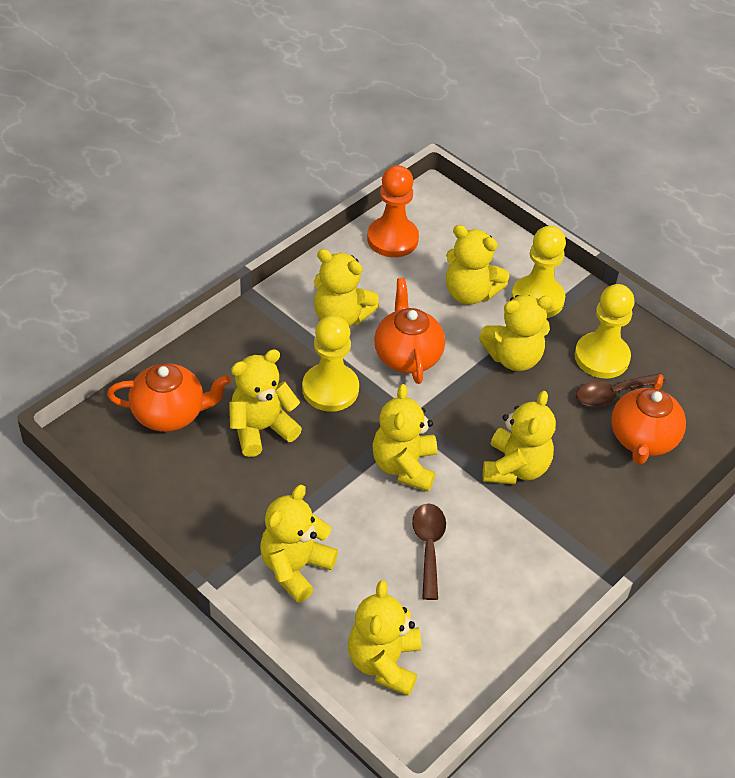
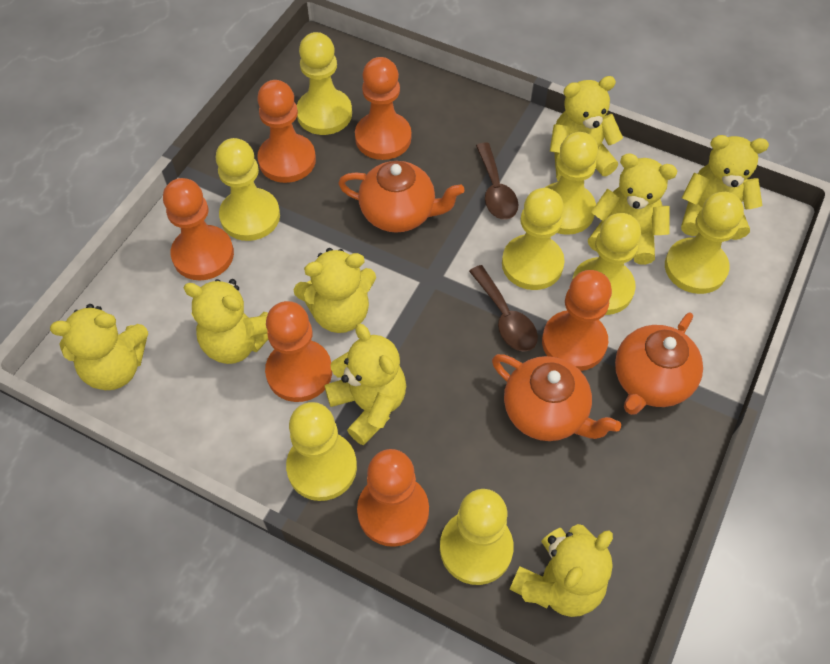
orange pawn: [367,165,419,257] = 1 -> [163,178,234,280] [257,80,316,183] [265,301,332,402] [355,57,411,160] [357,449,429,547] [542,270,612,371] = 6
yellow pawn: [302,315,359,412] [511,226,566,318] [574,284,634,378] = 3 -> [216,138,280,241] [286,402,357,501] [297,32,352,135] [440,489,514,585] [502,188,565,290] [545,132,598,235] [572,213,641,315] [665,192,744,294] = 8

